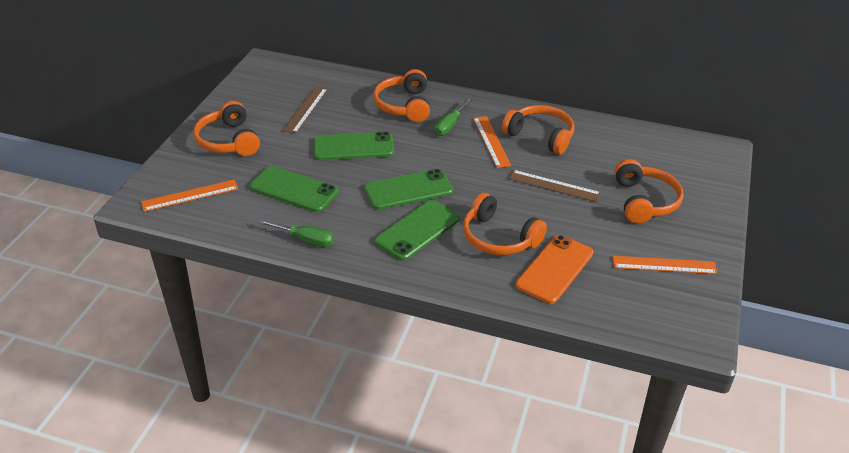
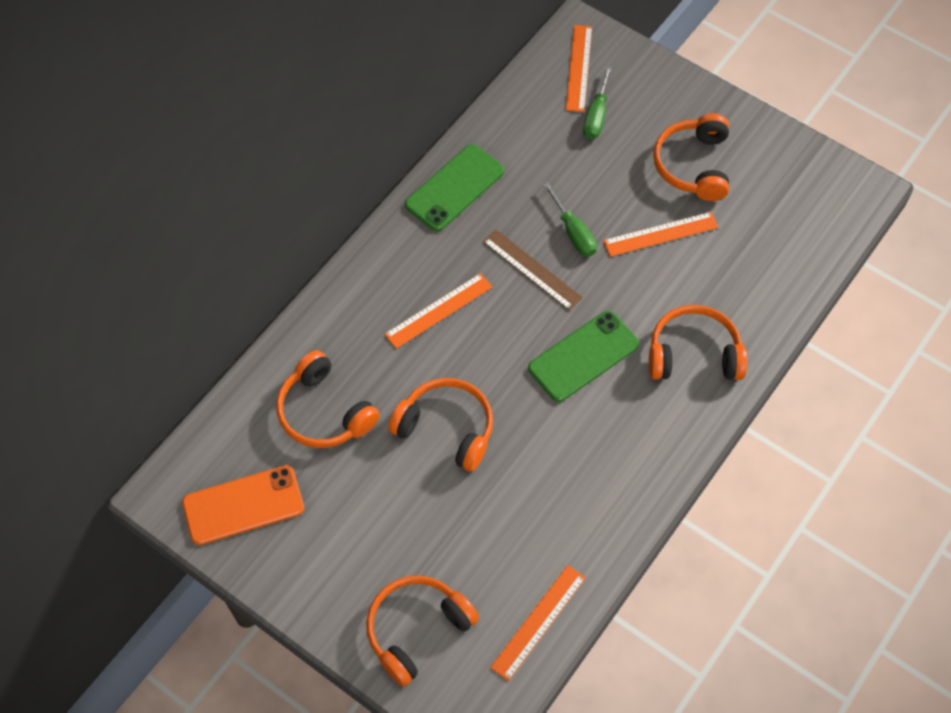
brown ruler: [283,87,328,134] [508,170,601,202] = 2 -> [483,229,583,311] = 1
green phone: [250,166,338,212] [314,131,394,160] [364,169,453,210] [375,200,460,261] = 4 -> [405,144,504,231] [528,311,639,402] = 2
orange ruler: [141,180,238,212] [473,116,511,168] [613,256,718,274] = 3 -> [384,273,492,349] [490,565,586,681] [566,25,592,112] [603,212,718,257] = 4

